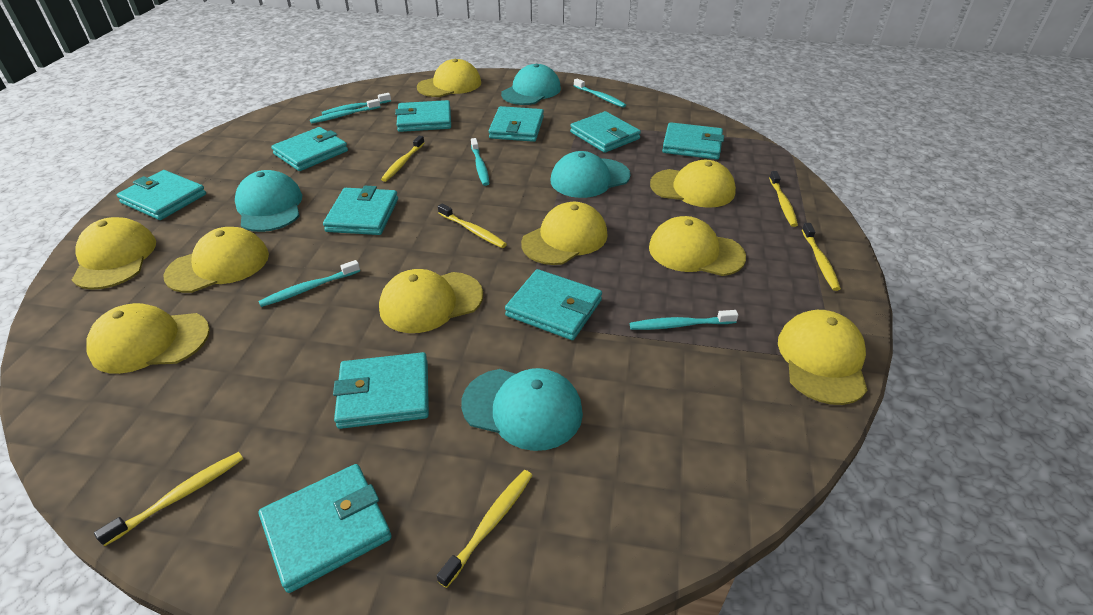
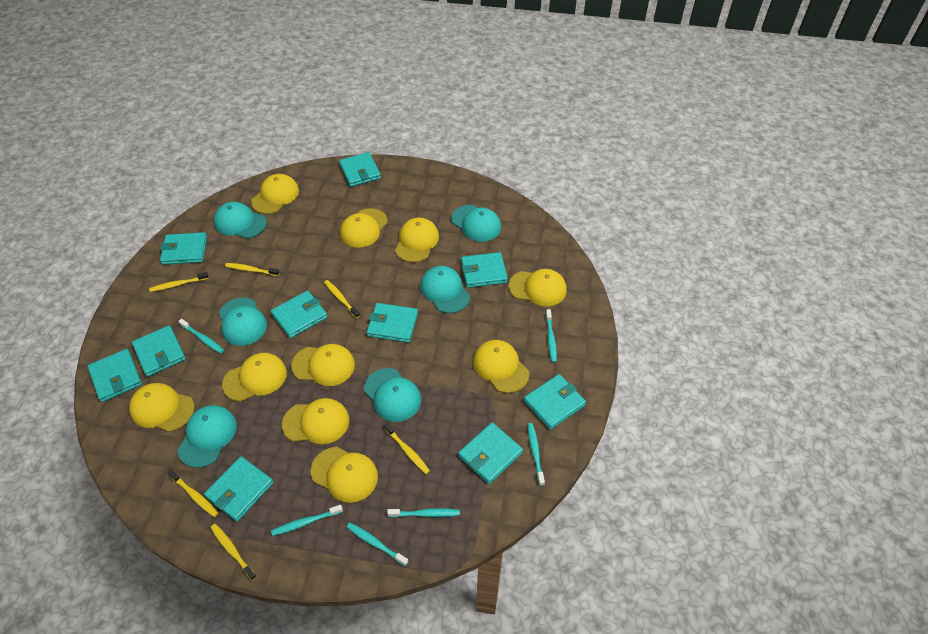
turquoise cap: [235,170,302,232] [461,368,583,451] [501,64,561,105] [550,151,631,198] = 4 -> [177,405,237,468] [214,202,267,239] [219,297,267,346] [364,368,421,422] [420,266,470,313] [451,205,501,242] = 6
yellow cap: [72,217,156,290] [87,303,210,374] [163,227,269,293] [379,269,483,333] [417,59,481,97] [521,202,608,265] [649,216,746,276] [650,160,736,208] [778,310,868,405] = 9 -> [129,383,195,432] [222,353,287,402] [251,174,299,214] [282,398,349,444] [291,344,355,386] [311,447,378,503] [340,208,388,248] [395,217,439,263] [473,340,529,393] [509,269,567,306] = 10

